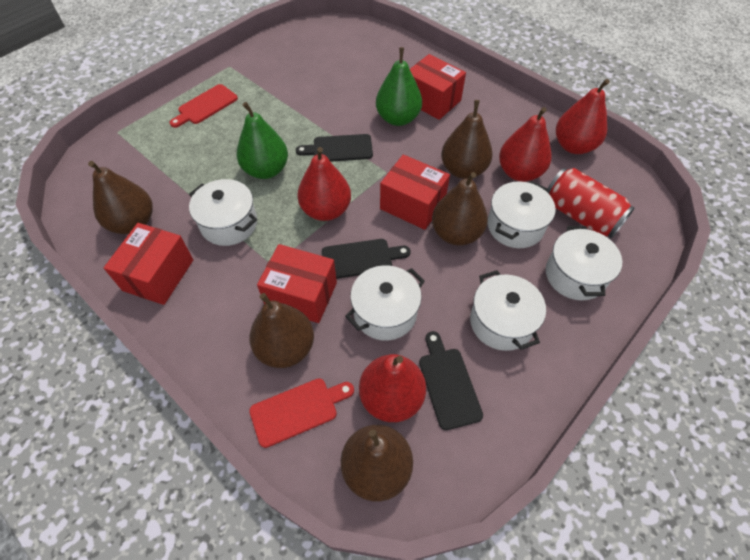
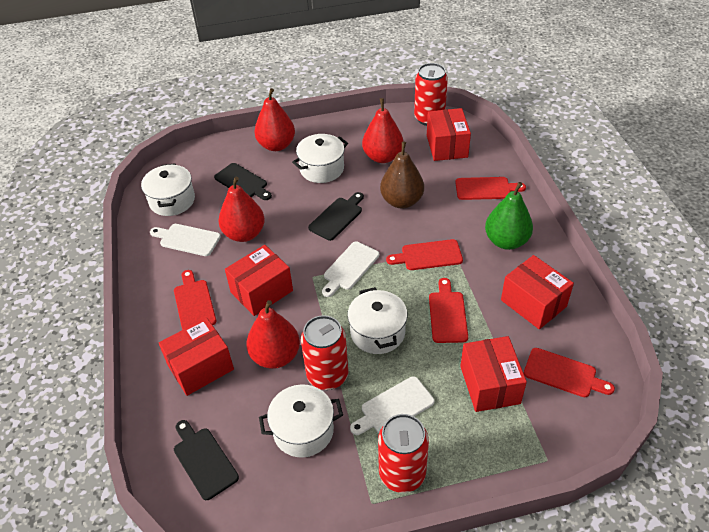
brown pear: [88,161,153,234] [249,293,314,368] [341,425,413,502] [432,172,488,246] [441,100,493,179] = 5 -> [380,142,424,209] = 1
green pear: [237,102,288,179] [376,47,422,126] = 2 -> [485,182,533,250] = 1
red box: [104,223,193,305] [257,244,337,323] [380,154,450,230] [410,54,466,120] = 4 -> [159,318,234,396] [225,245,293,316] [427,108,471,161] [460,336,527,412] [501,255,574,329] = 5
red can: [546,168,635,238] = 1 -> [301,315,348,390] [378,414,429,493] [414,63,448,126] = 3
red cutting board: [170,84,238,128] [249,378,354,448] = 2 -> [174,270,216,330] [386,239,463,270] [429,278,468,343] [455,177,526,200] [524,348,615,397] = 5
white cutting board: none = 0 -> [150,224,221,256] [322,241,379,297] [350,376,434,435] = 3
white pot: [189,179,257,246] [345,265,425,341] [470,270,546,351] [487,181,556,248] [546,226,622,300] = 5 -> [141,163,195,216] [259,385,343,457] [292,134,348,183] [347,287,408,354] = 4

